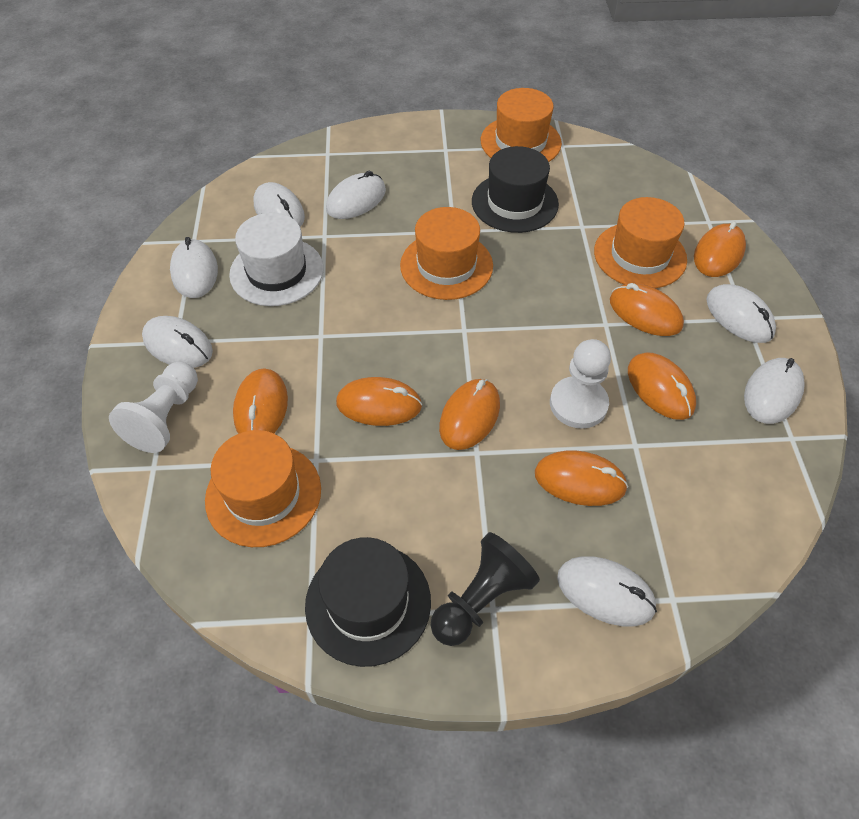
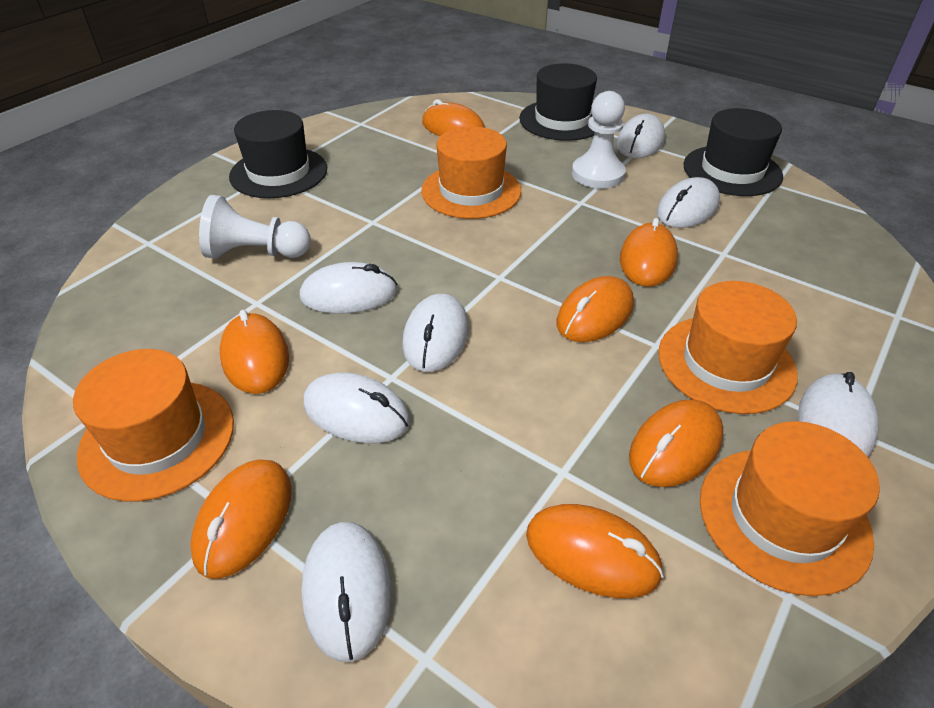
black hat: [305,537,431,667] [472,146,559,233] = 2 -> [229,110,327,198] [519,63,597,141] [683,108,783,196] = 3
black pawn: [431,532,540,646] = 1 -> none = 0
white hat: [229,213,324,306] = 1 -> none = 0

